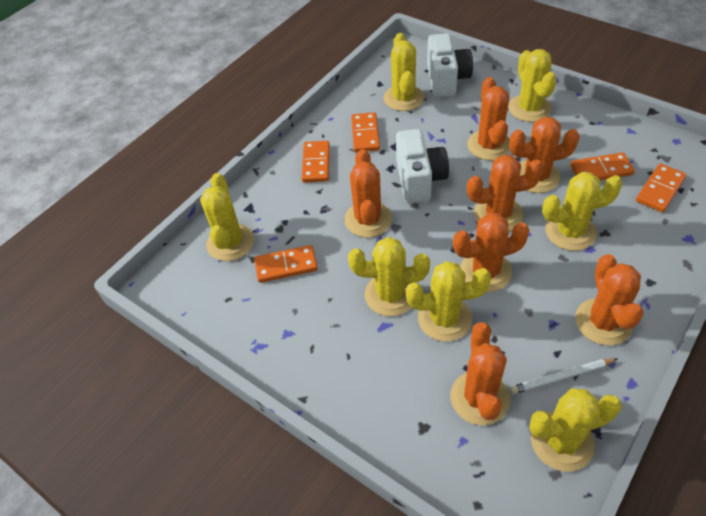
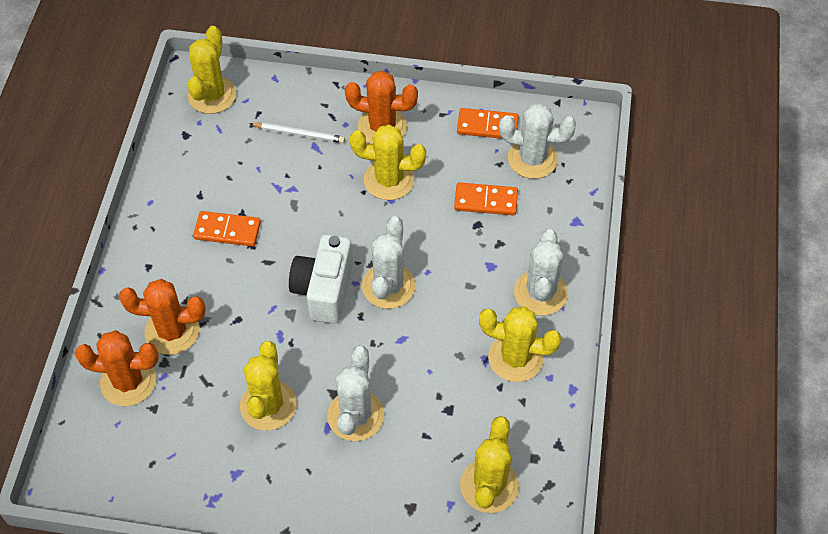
orange cactus: [344,149,392,237] [450,322,510,425] [453,213,530,292] [467,77,511,160] [467,155,544,231] [509,117,580,193] [575,254,643,345] = 7 -> [75,330,159,406] [119,279,205,355] [345,71,418,144] = 3
orange domino: [254,245,318,283] [302,141,330,183] [351,112,380,152] [570,152,635,180] [636,163,687,212] = 5 -> [193,211,261,246] [454,182,518,215] [457,108,519,139] = 3
white cactus: none = 0 -> [327,346,384,441] [362,216,416,309] [499,103,576,179] [514,229,568,316] = 4
white camera: [396,129,449,203] [427,33,473,97] = 2 -> [289,235,353,324] = 1
yellow cactus: [200,173,254,261] [348,237,430,316] [384,33,424,111] [405,261,491,341] [509,49,557,122] [529,388,621,472] [542,172,623,251] = 7 -> [188,26,236,114] [240,341,297,431] [350,124,426,200] [460,416,519,513] [479,307,561,382] = 5

